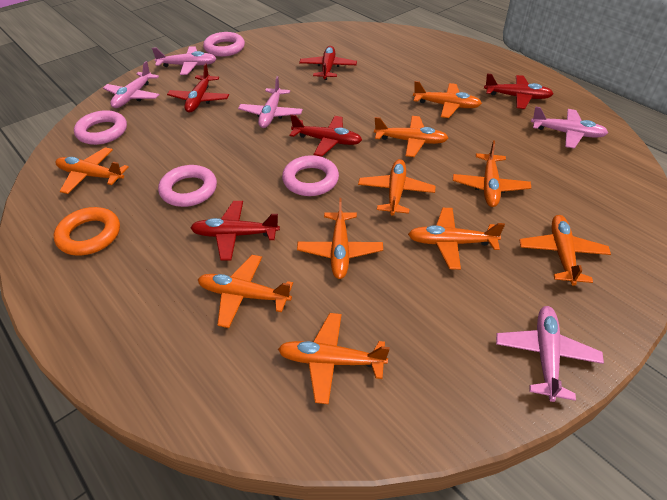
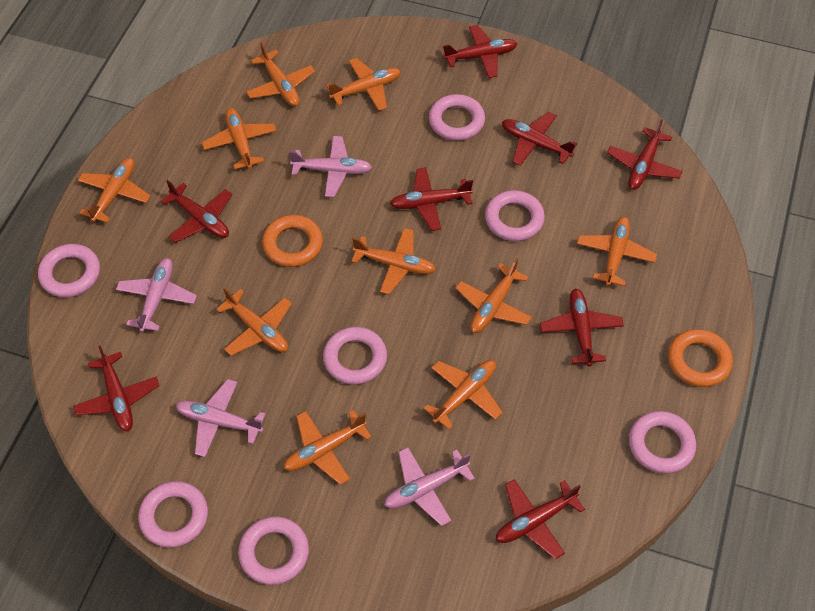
orange ring: [54,207,120,255] = 1 -> [262,215,323,267] [668,329,733,387] = 2
pink plane: [103,61,160,108] [152,46,217,75] [238,76,303,128] [496,306,604,402] [531,106,608,149] = 5 -> [116,258,197,332] [176,379,266,457] [289,136,372,197] [384,447,475,526] = 4
pink ring: [74,110,127,145] [158,165,217,207] [203,32,245,57] [282,155,339,196] = 4 -> [38,244,100,297] [138,481,208,548] [238,517,309,585] [323,327,387,385] [429,94,485,141] [485,190,545,241] [629,411,696,473] = 7
red plane: [167,63,229,113] [190,201,280,260] [289,114,362,157] [299,46,357,80] [484,74,553,109] = 5 -> [73,346,160,431] [161,180,232,243] [390,167,473,231] [443,25,518,78] [496,479,585,559] [502,112,578,166] [540,288,624,367] [607,119,682,190] = 8

